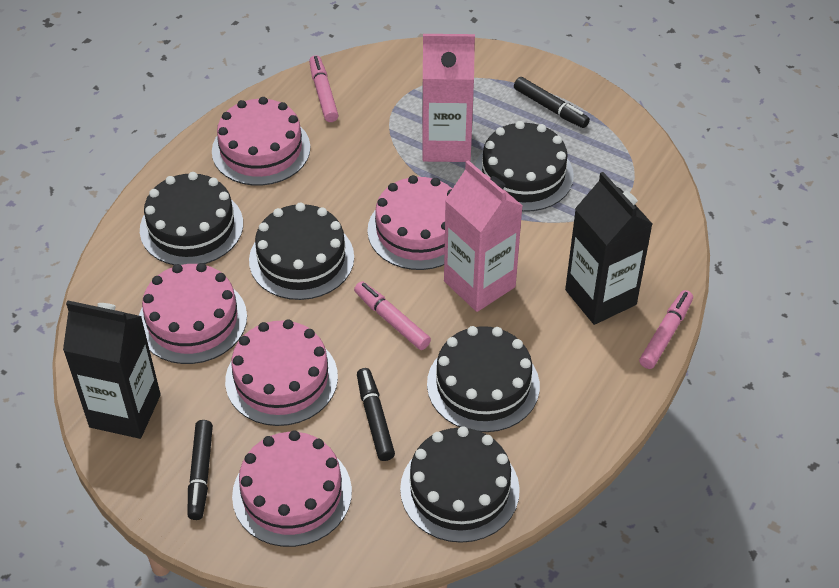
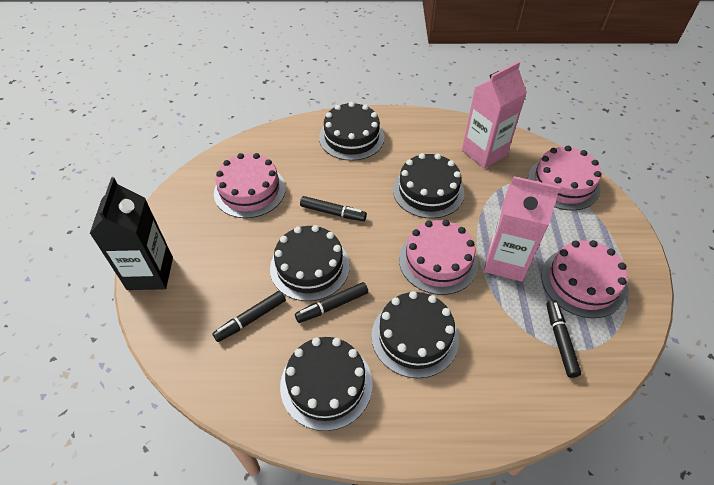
black carton: [63,301,161,439] [565,172,652,325] = 2 -> [90,178,173,290] = 1
black marker: [187,420,213,520] [357,368,395,461] [514,77,590,128] = 3 -> [212,291,286,342] [295,282,368,323] [300,196,367,221] [547,300,581,378] = 4
pink cake: [139,263,247,364] [212,97,310,186] [225,319,338,426] [232,430,352,547] [367,175,452,270] = 5 -> [214,153,286,218] [399,220,478,295] [528,146,601,211] [541,240,628,318] = 4
pink marker: [309,55,339,122] [354,281,431,350] [639,290,693,369] = 3 -> none = 0

